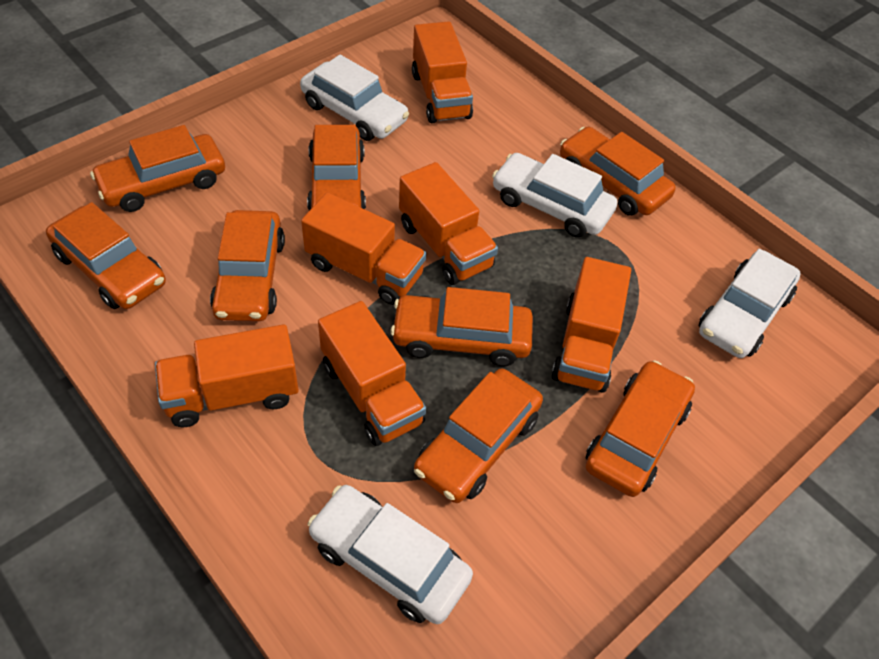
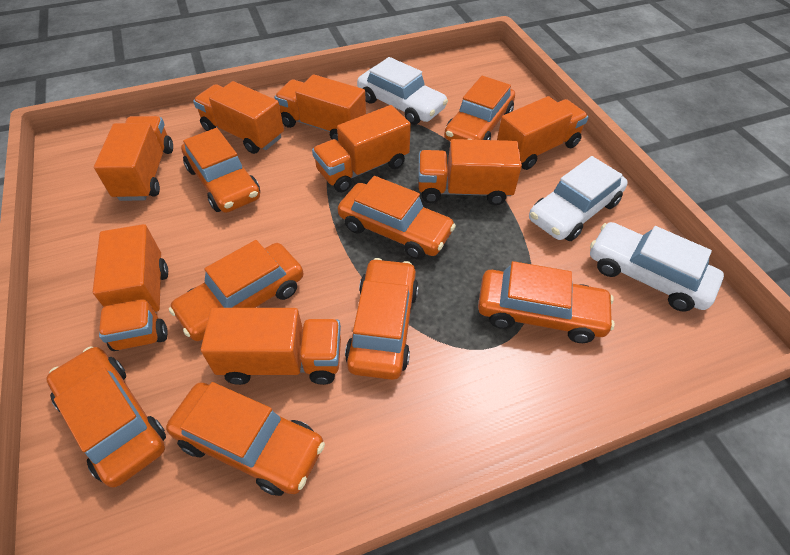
orange truck: [155,324,299,427] [301,192,426,305] [318,301,426,446] [399,162,498,285] [412,21,473,123] [551,257,631,393] = 6 -> [93,224,168,351] [94,116,173,201] [193,81,284,154] [201,308,341,385] [274,74,366,141] [312,105,411,192] [419,139,522,205] [497,96,589,170] = 8
white car: [300,55,409,141] [308,485,473,624] [492,153,617,238] [699,249,801,358] = 4 -> [357,57,448,125] [529,156,628,241] [590,222,724,312] = 3

